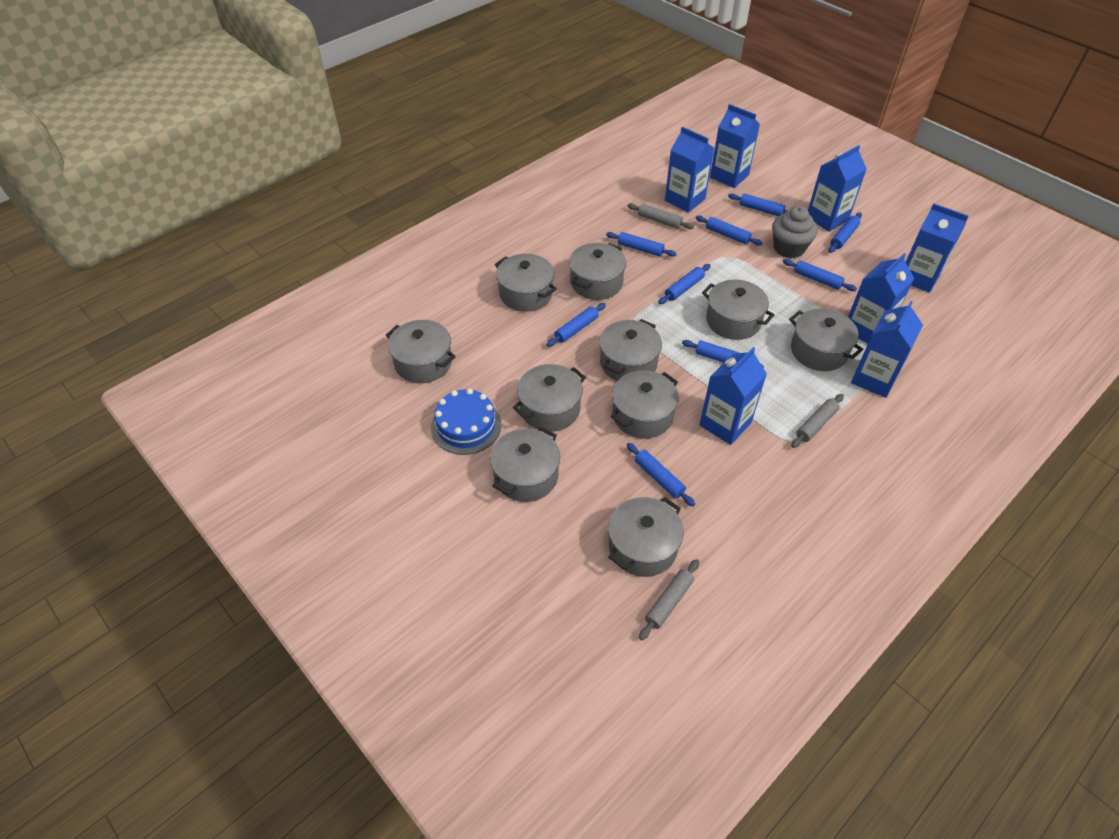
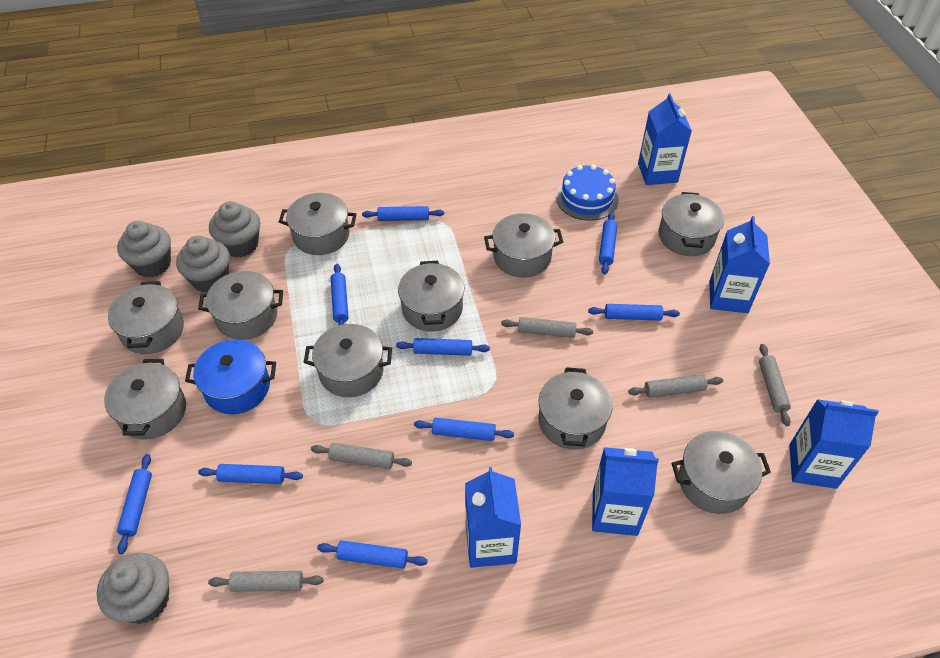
blue carton: [665,126,714,213] [699,347,767,445] [710,104,760,188] [808,145,867,232] [848,253,914,344] [851,301,923,398] [906,203,968,293] = 7 -> [465,467,521,568] [592,447,659,536] [638,93,692,185] [709,216,770,313] [789,399,879,489] = 5
blue pot: none = 0 -> [185,339,276,414] = 1
grey cupcake: [772,206,818,258] = 1 -> [97,553,169,624] [117,221,171,277] [176,236,230,293] [209,201,260,258] = 4
grey rolling pin: [627,203,694,229] [639,559,699,640] [791,394,844,448] = 3 -> [208,571,323,592] [311,443,412,469] [501,317,593,338] [628,375,723,398] [759,344,791,426] = 5

